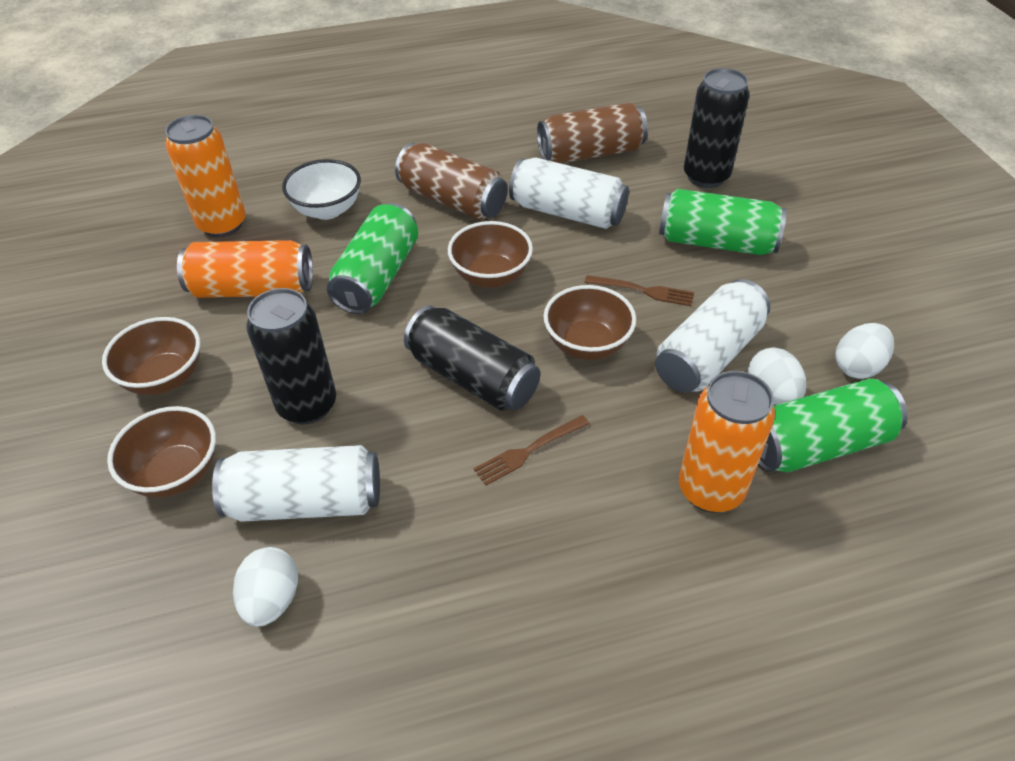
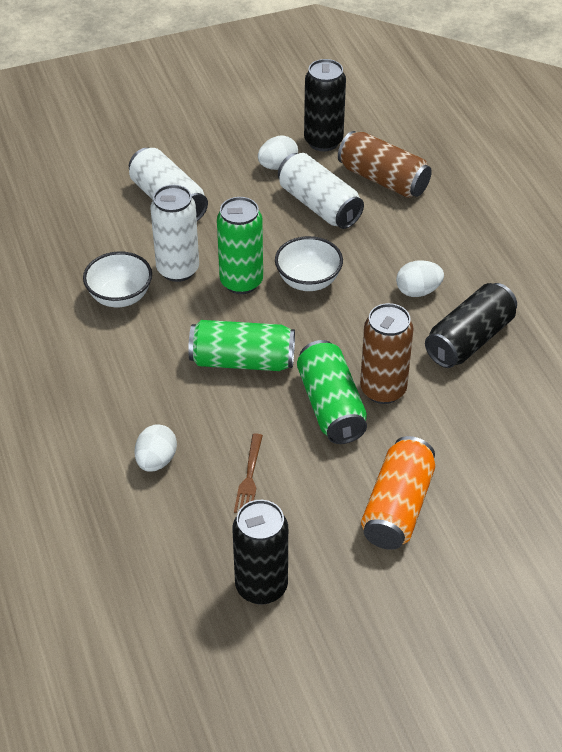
brown bowl: [102,317,200,395] [107,406,216,498] [448,221,533,288] [543,285,636,360] = 4 -> none = 0
brown fork: [474,415,590,486] [584,275,694,306] = 2 -> [234,433,263,513] = 1
orange can: [165,115,246,237] [177,240,313,298] [679,371,775,513] = 3 -> [361,436,435,550] = 1
white bowl: [282,159,361,220] = 1 -> [83,251,152,307] [275,236,343,291] = 2

